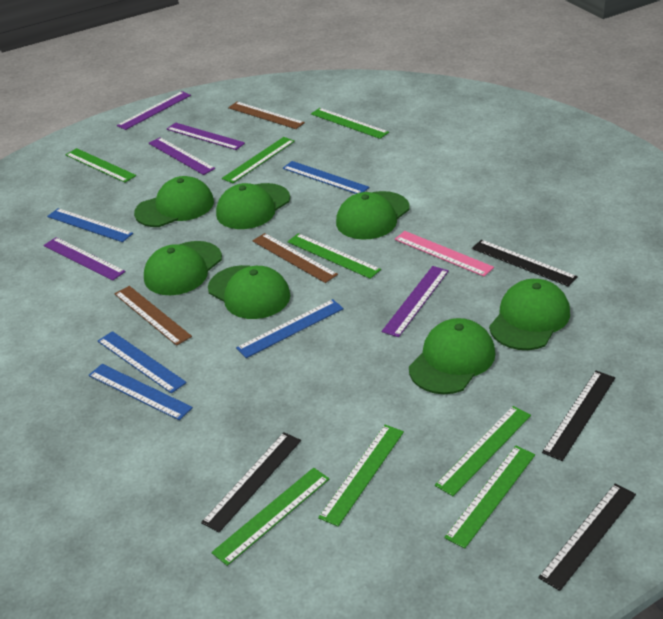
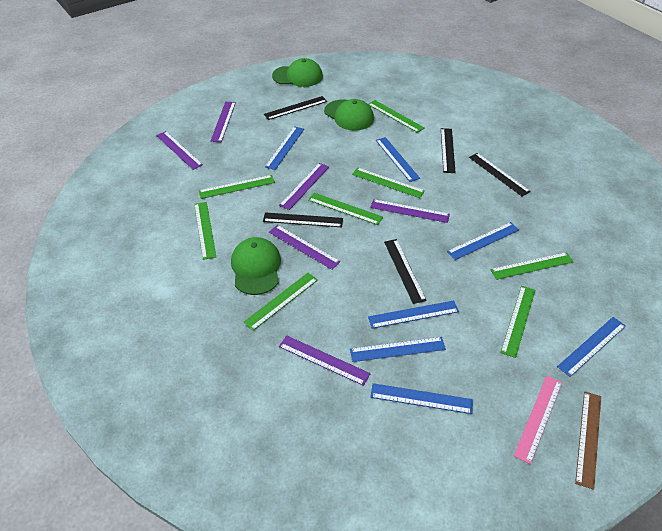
black ruler: [201,432,301,532] [472,240,578,287] [538,483,636,591] [542,371,615,461] = 4 -> [263,212,343,227] [264,96,327,120] [384,239,427,304] [441,128,456,173] [469,153,531,196] = 5
blue ruler: [47,208,133,242] [89,364,193,420] [98,331,187,393] [236,299,344,358] [283,161,369,194] = 5 -> [265,126,304,170] [350,337,446,362] [368,301,459,329] [370,383,473,414] [376,137,420,182] [447,222,519,260] [557,317,626,377] = 7
brown ruler: [115,286,192,346] [228,102,305,129] [252,233,338,283] = 3 -> [575,391,601,490] = 1
green cap: [134,176,214,227] [144,241,222,295] [208,265,291,319] [216,183,290,229] [336,191,410,240] [409,318,495,394] [489,279,570,350] = 7 -> [231,237,281,295] [272,58,323,87] [324,99,374,131] = 3
purple ruler: [43,237,126,281] [117,91,191,130] [149,137,215,175] [167,122,245,150] [382,266,449,337] = 5 -> [156,131,203,170] [210,102,236,142] [269,225,340,270] [279,163,329,210] [279,336,371,386] [370,199,450,223] = 6

